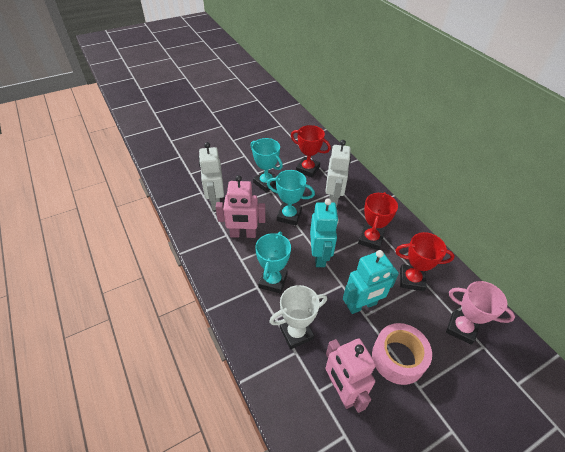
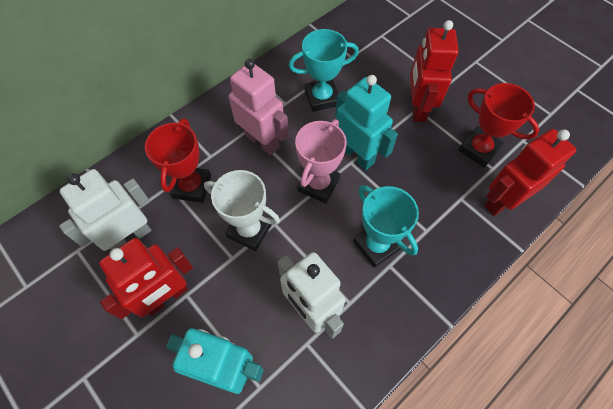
pink robot: [216,175,266,238] [325,338,376,413] = 2 -> [229,59,289,155] = 1
pink tape: [372,323,432,385] = 1 -> none = 0
red robot: none = 0 -> [99,238,193,319] [410,20,459,122] [484,129,576,216] = 3
red trophy: [291,125,331,178] [358,192,398,250] [395,232,455,291] = 3 -> [145,119,211,203] [458,83,539,167] = 2
turquoise trophy: [250,138,283,192] [255,232,291,294] [267,170,315,226] = 3 -> [289,29,359,112] [353,185,419,268] = 2

